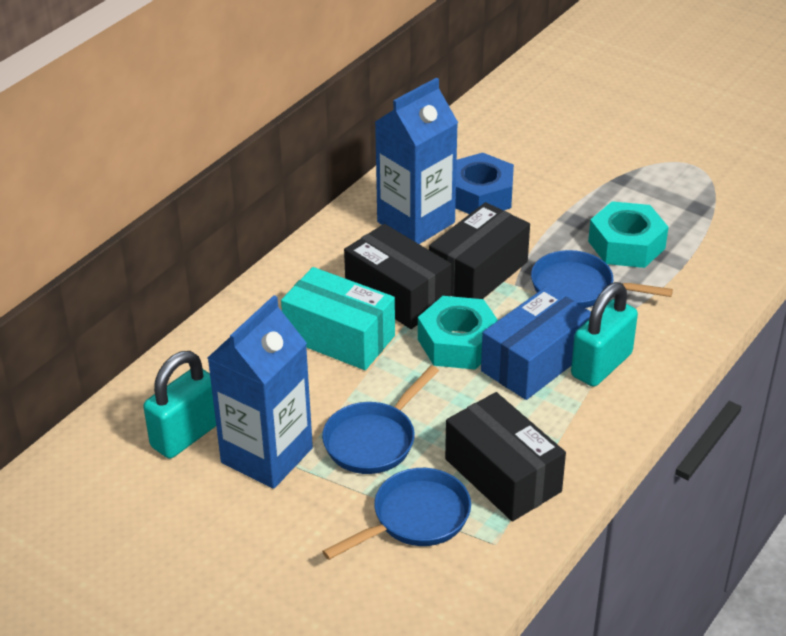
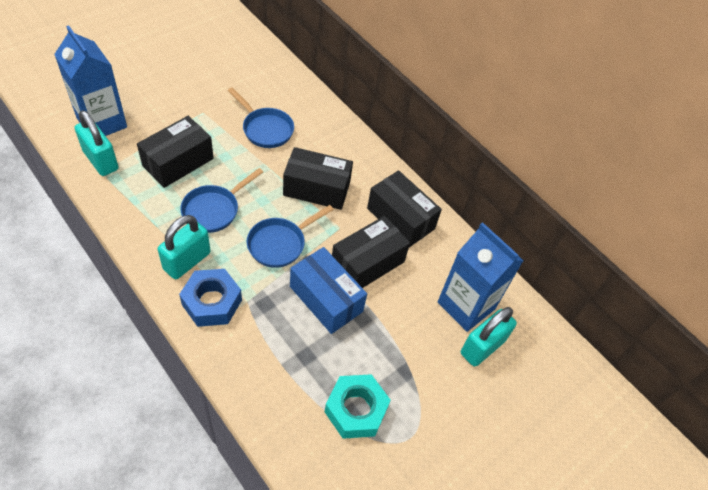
black box: [344,224,451,329] [429,202,530,299] [445,392,566,521] = 3 -> [137,116,214,188] [283,147,353,210] [332,216,410,288] [367,170,442,247] = 4
turquoise box: [281,267,395,370] = 1 -> none = 0
turquoise nut: [418,296,498,370] [588,201,668,268] = 2 -> [325,374,391,439] = 1
turquoise padlock: [143,351,216,459] [571,282,638,387] = 2 -> [75,110,118,176] [158,215,211,279] [461,307,517,367] = 3

